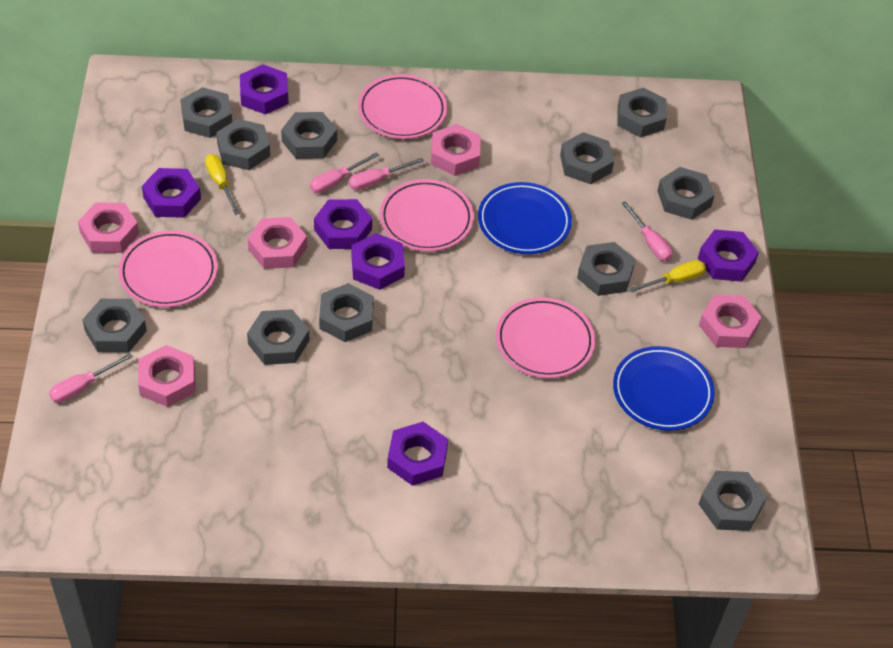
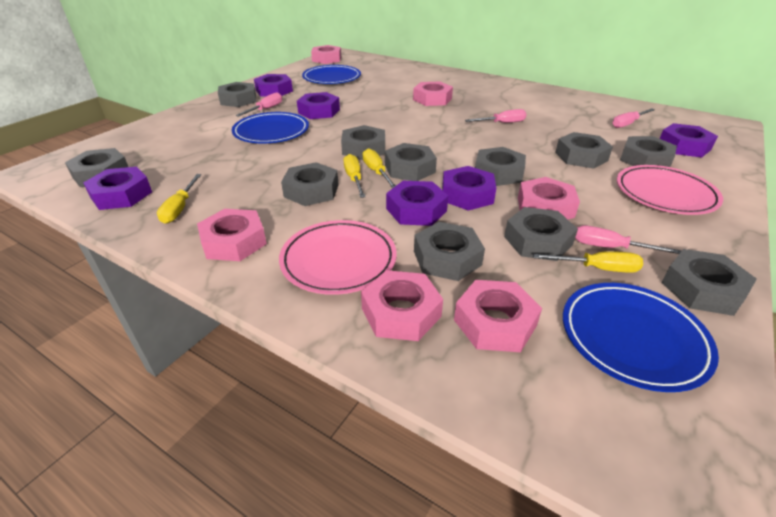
blue plate: [478,182,572,254] [613,346,715,431] = 2 -> [232,112,309,143] [302,65,361,84] [563,283,719,392] = 3
pink nut: [78,202,139,253] [138,345,195,407] [248,217,307,269] [431,124,481,176] [699,295,762,348] = 5 -> [197,209,267,261] [311,45,341,64] [361,270,443,341] [413,81,453,106] [454,280,542,352] [518,177,580,219] = 6
pink plate: [118,230,218,307] [358,74,447,139] [380,179,474,251] [496,297,595,378] = 4 -> [279,220,396,295] [617,165,723,215] = 2
yellow screwdriver: [205,154,240,215] [629,260,706,293] = 2 -> [157,174,201,223] [343,154,366,198] [363,148,396,189] [533,251,643,273] = 4

